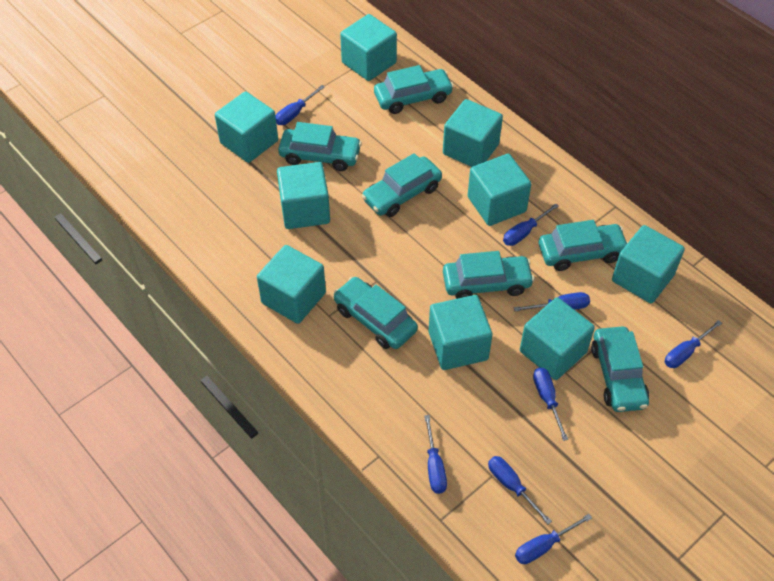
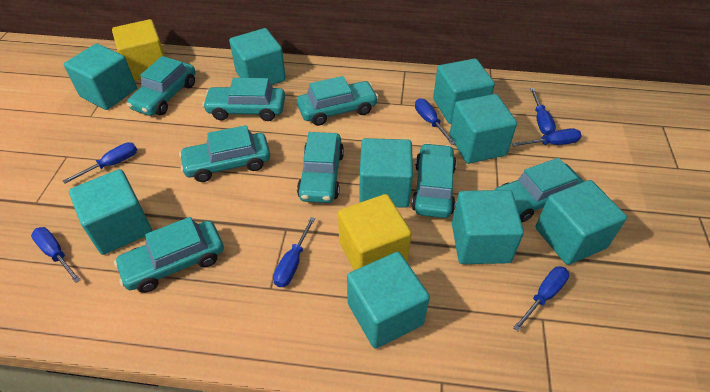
blue screwdriver: [276,85,325,125] [424,415,447,494] [488,456,552,524] [503,203,559,246] [514,292,590,312] [515,514,592,564] [533,367,568,441] [665,320,722,368] = 8 -> [31,227,81,283] [63,142,137,184] [273,217,316,287] [415,98,456,145] [512,128,582,147] [513,266,569,331] [530,88,556,135] = 7
turquoise car: [278,122,362,171] [333,277,418,349] [362,153,442,217] [374,65,454,114] [443,251,534,299] [539,220,628,271] [591,326,649,412] = 7 -> [114,217,224,293] [127,56,196,116] [179,125,270,182] [202,78,285,121] [297,76,379,126] [297,132,344,203] [412,143,457,218] [495,158,584,222] = 8
yellow cube: none = 0 -> [112,19,165,81] [338,194,412,270] = 2

